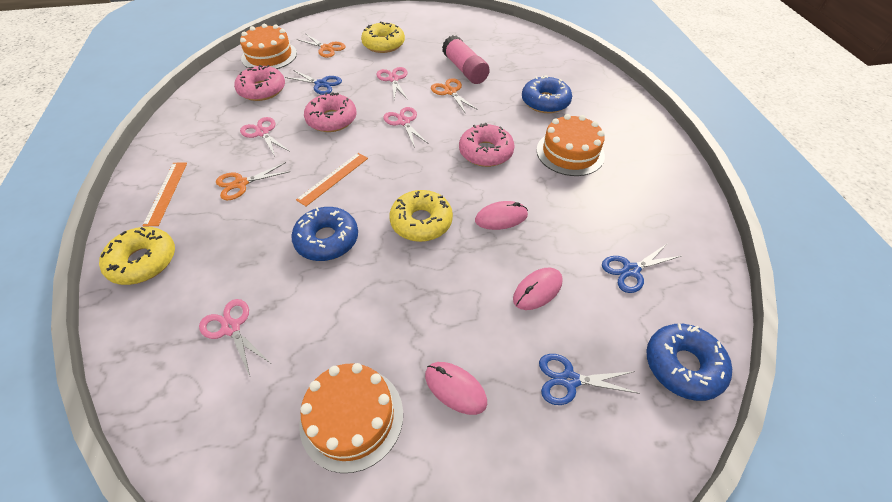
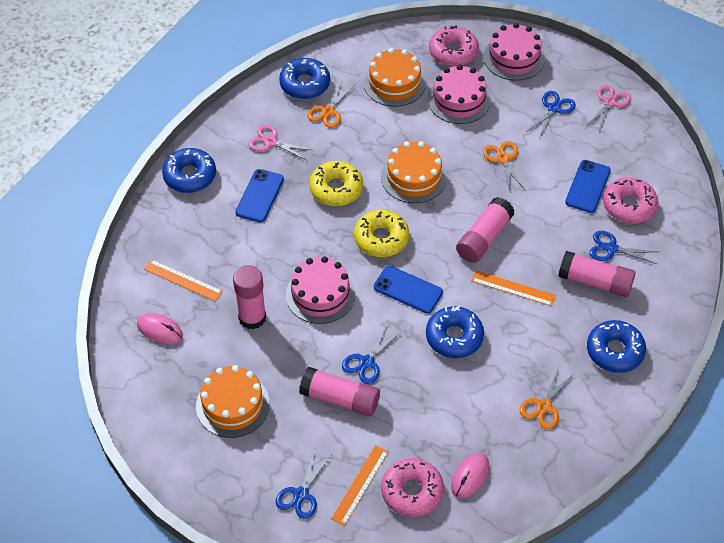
blue donut: [291,207,358,261] [522,75,572,113] [646,324,732,401] = 3 -> [162,148,216,193] [279,58,330,99] [426,306,484,358] [587,320,646,373] = 4
blue phone: none = 0 -> [235,169,284,222] [374,266,443,313] [565,160,611,213] = 3
blue scissors: [285,70,342,95] [539,354,640,405] [602,243,681,293] = 3 -> [276,449,331,519] [342,325,401,384] [526,91,576,137] [589,231,659,264] = 4
orange ruler: [143,162,187,227] [296,153,368,206] = 2 -> [144,259,223,301] [331,445,389,526] [471,270,556,306] = 3
pink cake: none = 0 -> [286,256,355,324] [428,65,491,124] [483,23,545,81] = 3
pink glue stick: [442,35,490,84] = 1 -> [233,265,266,330] [299,367,380,416] [456,197,515,263] [558,251,636,297] = 4
pink mouse: [425,362,487,415] [475,201,528,230] [513,268,563,310] = 3 -> [137,313,183,344] [451,453,489,498] = 2
pink scissors: [199,299,270,376] [240,117,289,156] [376,67,408,100] [383,107,429,148] = 4 -> [248,125,312,160] [586,85,631,132] = 2
yellow donut: [99,227,175,285] [361,22,405,53] [389,190,453,242] = 3 -> [309,161,363,206] [354,210,409,257] = 2

